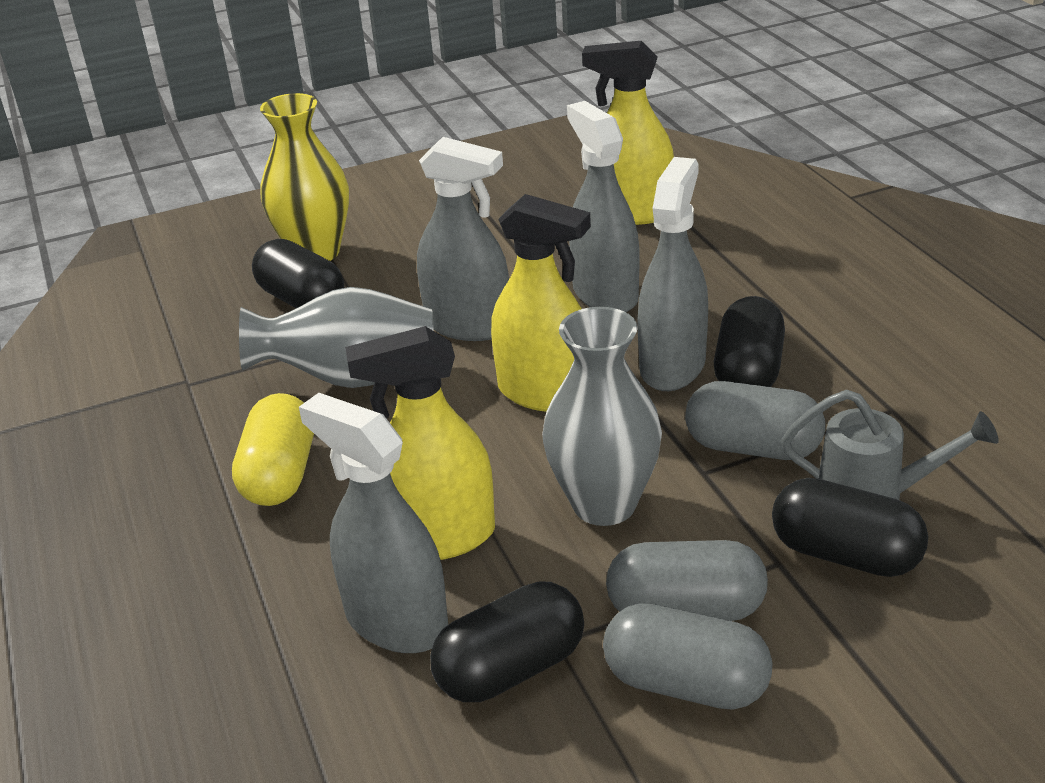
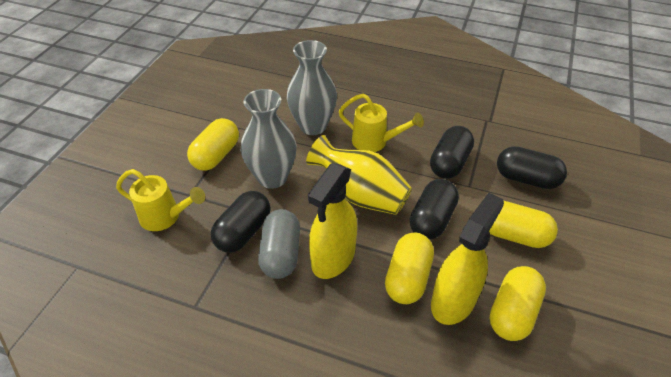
grey capsule: [603,603,772,710] [606,540,768,621] [685,381,825,460] = 3 -> [258,209,300,279] = 1
grey spray bottle: [299,393,448,653] [417,137,509,341] [567,101,640,312] [638,157,708,391] = 4 -> none = 0
grey watering can: [781,390,999,500] = 1 -> none = 0
yellow capsule: [232,393,314,506] = 1 -> [187,118,239,171] [385,233,434,304] [489,201,558,248] [490,266,546,341] = 4
yellow spray bottle: [345,326,495,560] [491,194,591,412] [582,41,674,225] = 3 -> [308,163,357,279] [431,193,504,325] = 2
yellow watering can: none = 0 -> [116,169,205,231] [339,94,424,152] = 2

